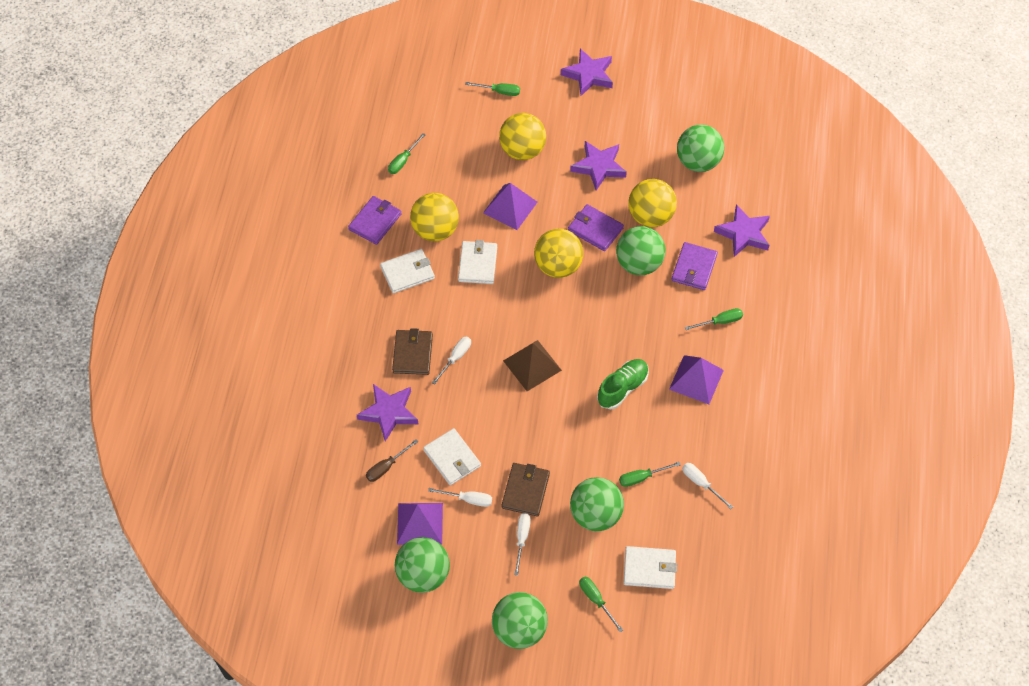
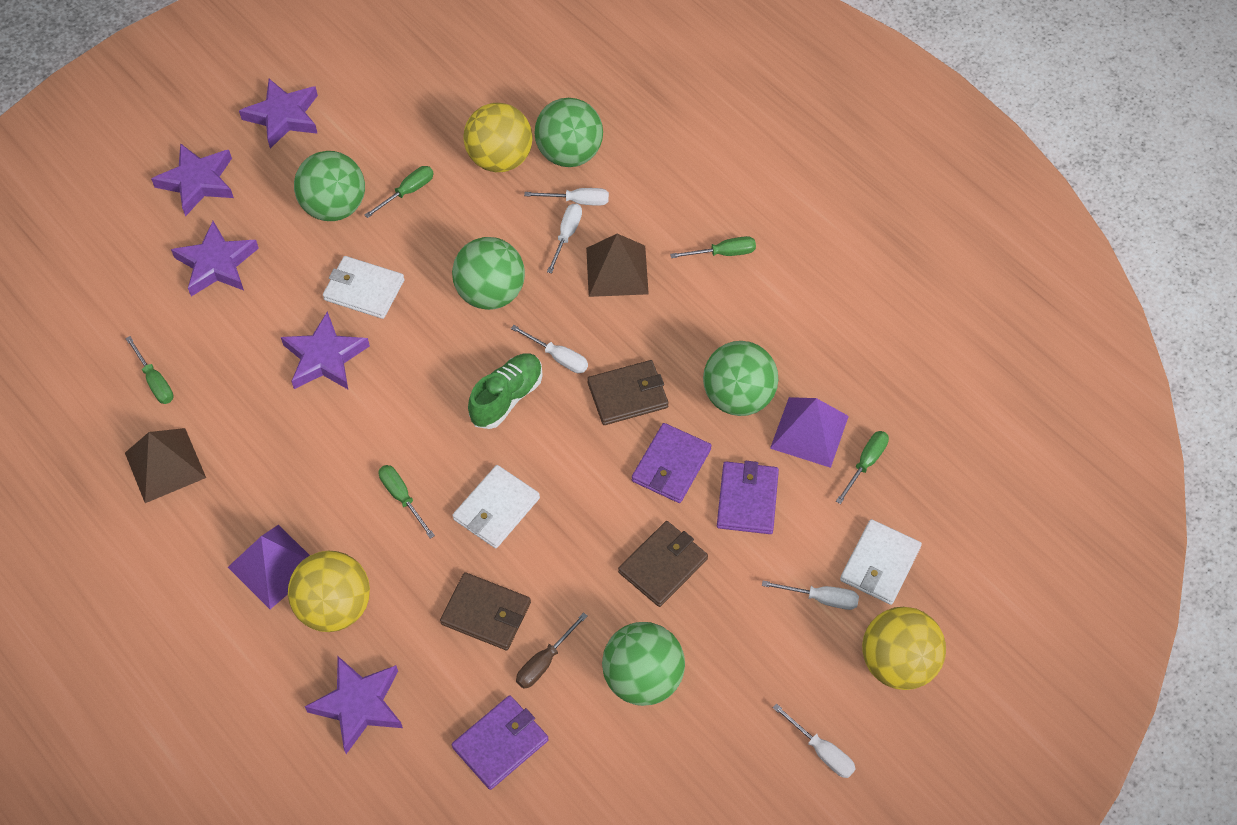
brown pyramid: [503,340,562,391] = 1 -> [125,428,206,503] [586,234,649,297] = 2
brown wallet: [392,328,433,375] [502,463,550,517] = 2 -> [440,572,531,650] [587,360,669,425] [618,521,708,607] = 3
purple pyramid: [397,503,443,545] [483,183,537,230] [669,355,724,404] = 3 -> [228,525,310,609] [770,397,849,468] = 2
purple star: [357,384,418,442] [561,49,613,96] [570,141,627,190] [714,204,770,257] = 4 -> [151,143,234,217] [171,221,259,296] [239,79,318,149] [281,311,370,389] [305,656,403,754] = 5
white screwdriver: [428,488,492,507] [432,337,471,384] [514,513,531,576] [682,463,733,509] = 4 -> [511,325,588,373] [524,188,609,206] [547,203,582,274] [762,581,859,610] [773,703,855,778] = 5
white wallet: [380,249,435,294] [423,428,481,485] [458,240,497,284] [624,546,677,589] = 4 -> [323,256,404,319] [453,465,540,548] [840,519,922,605] = 3
yellow ball: [410,193,459,241] [499,113,546,160] [534,229,583,278] [628,179,677,227] = 4 -> [288,551,370,632] [464,103,533,172] [862,607,946,690] = 3

